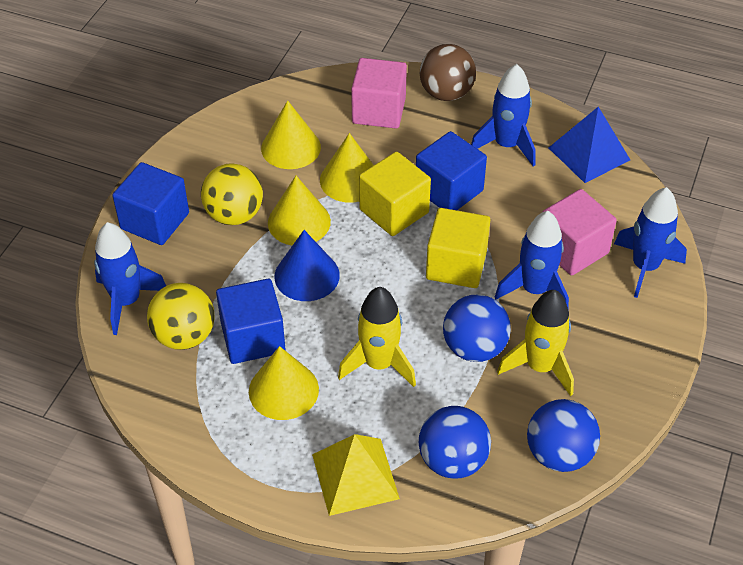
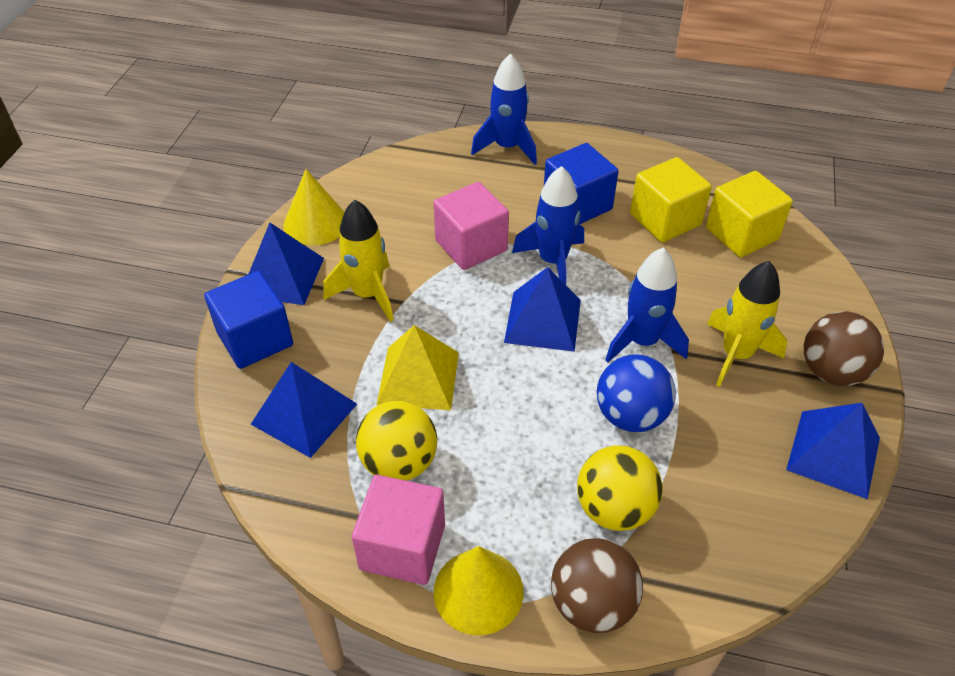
blue ball: [419,406,491,479] [443,295,511,362] [527,399,600,472] = 3 -> [597,354,676,432] = 1
blue cone: [274,230,340,301] = 1 -> none = 0
blue cube: [112,162,189,245] [216,279,285,364] [416,131,487,210] = 3 -> [204,271,293,369] [544,143,619,224] = 2
blue pyramid: [549,107,630,183] = 1 -> [248,223,324,305] [251,362,357,458] [504,267,581,352] [786,403,880,499] = 4
blue rocket: [94,222,166,335] [471,64,536,166] [495,211,569,307] [614,187,687,298] = 4 -> [471,53,537,165] [512,166,584,285] [605,248,689,363] = 3
brown ball: [420,44,476,101] = 1 -> [551,538,643,633] [804,311,884,386] = 2
yellow cone: [249,346,319,420] [261,100,321,169] [268,176,331,245] [320,133,374,203] = 4 -> [283,169,345,246] [434,546,524,635] = 2

